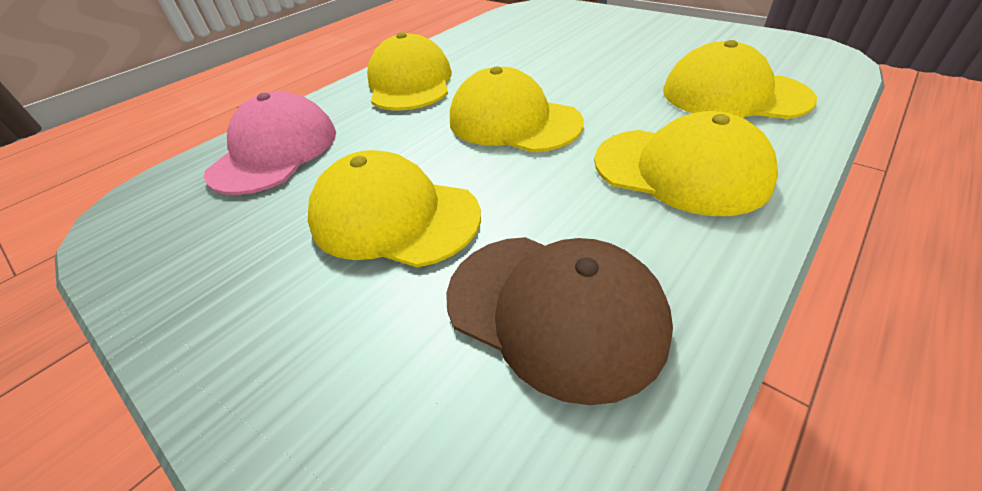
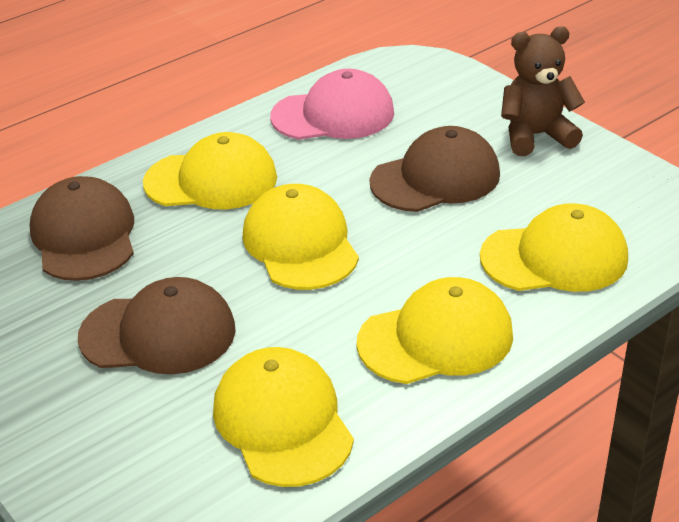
brown cap: [446,237,673,405] = 1 -> [30,176,134,281] [78,277,236,374] [370,126,500,212] = 3
brown teddy bear: none = 0 -> [501,26,585,156] = 1

